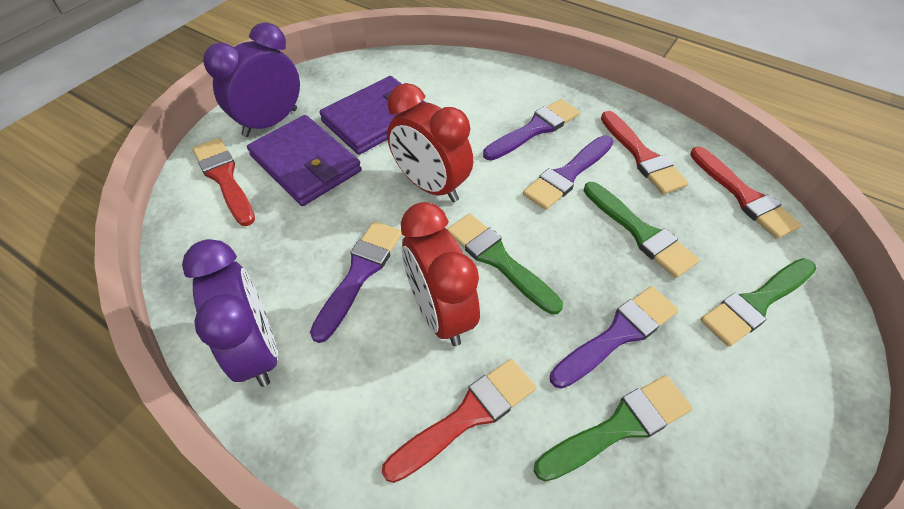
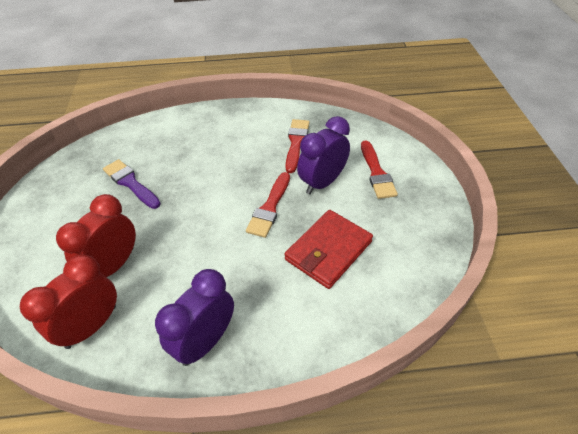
green brush: [447,213,563,314] [534,375,692,482] [584,182,699,278] [701,258,817,347] = 4 -> none = 0
purple brush: [310,221,402,343] [483,99,580,161] [523,135,613,210] [550,286,678,389] = 4 -> [103,159,161,209] = 1
purple wallet: [247,115,362,206] [319,76,425,155] = 2 -> none = 0
red brush: [192,138,255,226] [382,359,536,483] [601,111,688,194] [690,147,801,239] = 4 -> [246,172,290,238] [285,119,310,173] [361,141,398,199] = 3
red wallet: none = 0 -> [285,210,373,289] = 1

